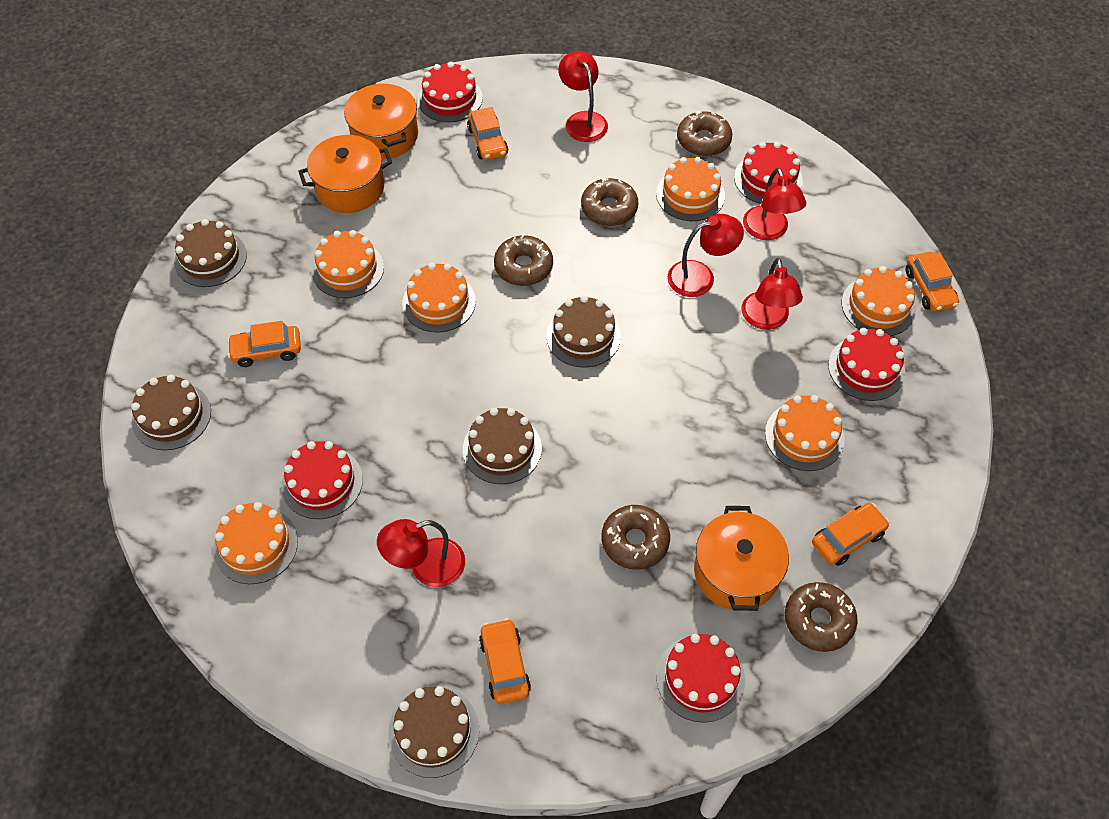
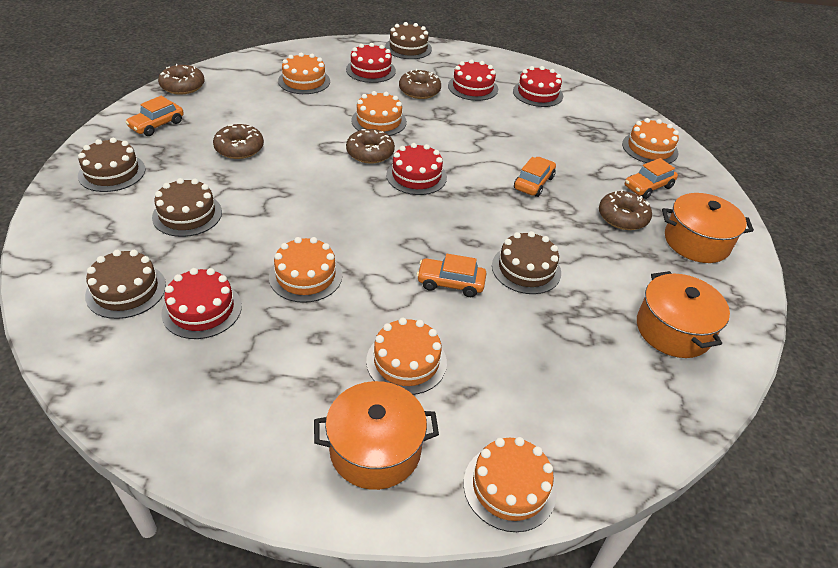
orange car: [227,321,301,367] [467,107,508,160] [479,618,531,704] [812,503,890,566] [906,252,959,312] = 5 -> [125,96,184,136] [417,254,486,297] [514,157,556,197] [625,158,678,199] = 4
red lamp: [377,519,465,587] [558,51,608,142] [667,214,744,297] [742,258,803,330] [743,168,806,240] = 5 -> none = 0

